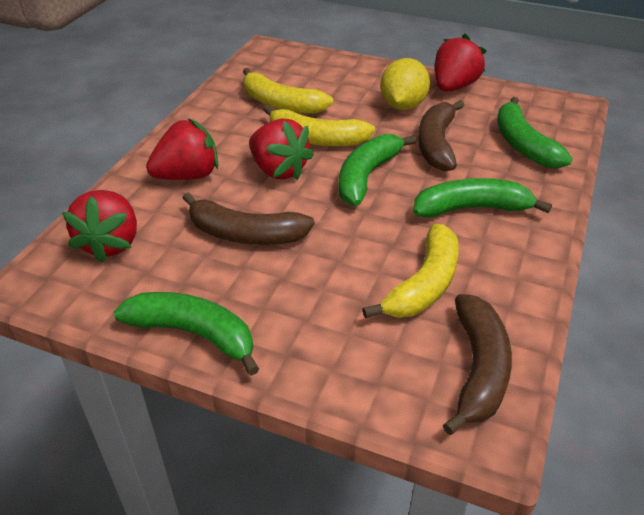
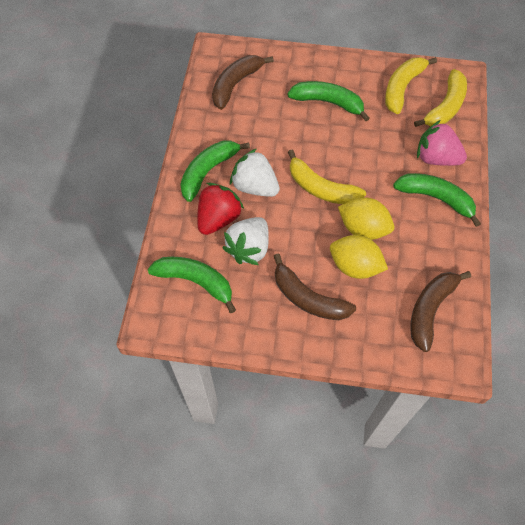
pink strawberry: none = 0 -> [417,120,467,166] = 1
red strawberry: [62,190,137,263] [146,119,219,180] [249,118,314,180] [435,34,487,92] = 4 -> [197,183,244,235] = 1
white strawberry: none = 0 -> [222,217,269,265] [230,149,280,197] = 2
yellow lemon: [380,58,430,110] = 1 -> [330,235,388,279] [338,197,394,240] = 2

